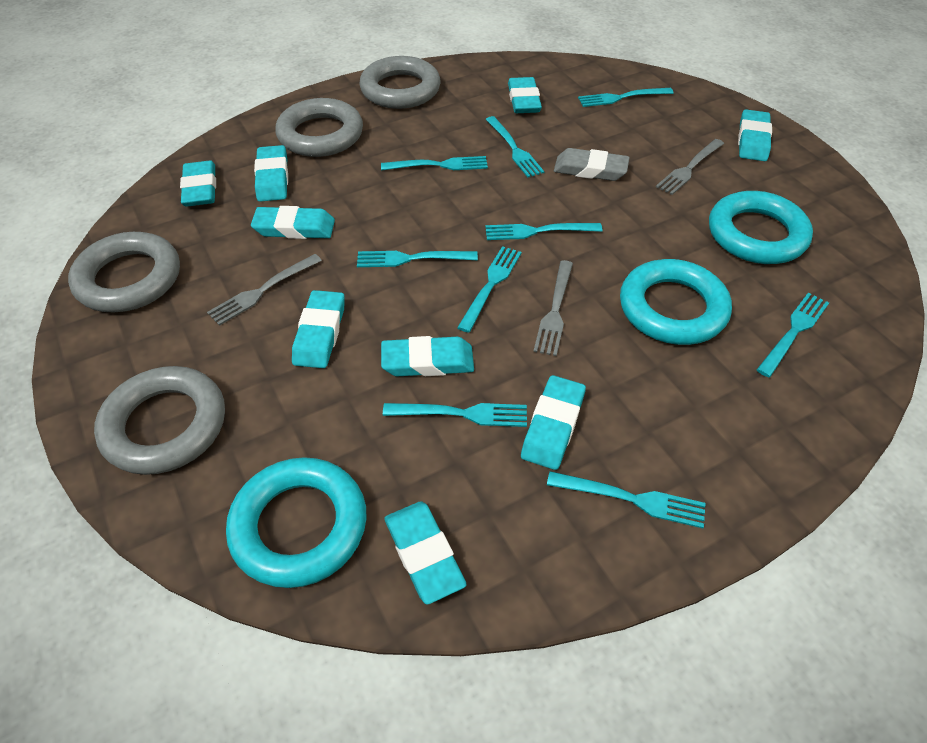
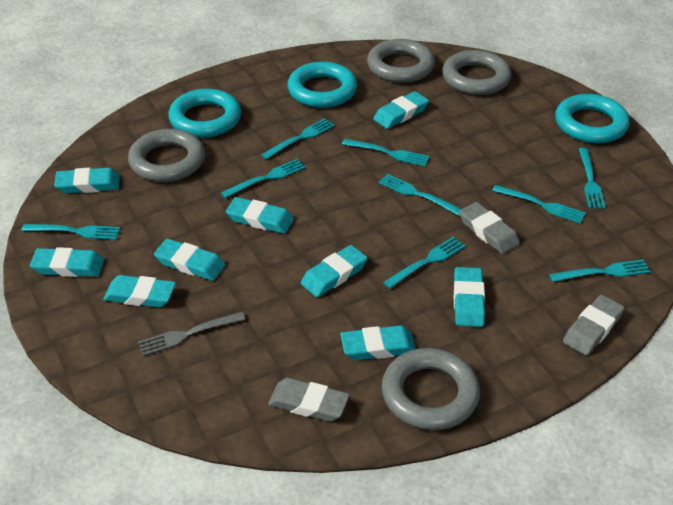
grey eraser: [554,148,630,181] = 1 -> [268,378,350,422] [459,202,520,254] [563,295,625,356] = 3
grey fork: [207,254,322,326] [533,260,573,356] [656,139,724,195] = 3 -> [138,312,246,356] = 1

